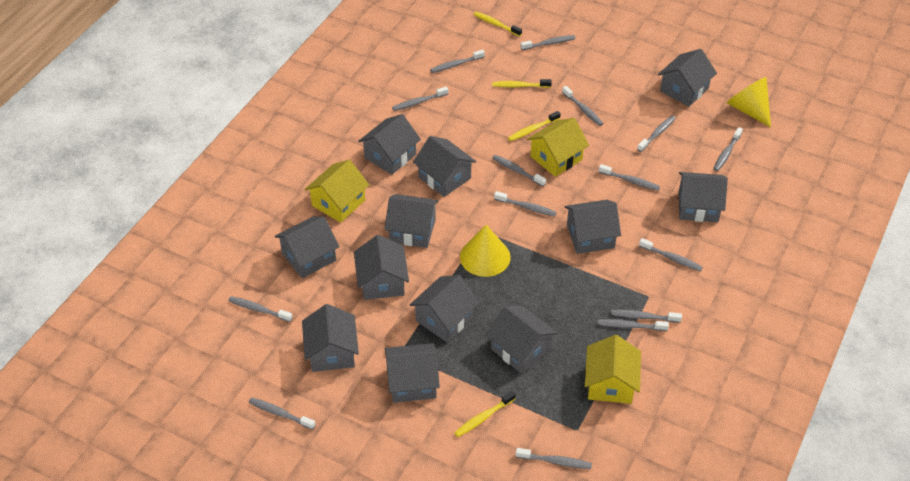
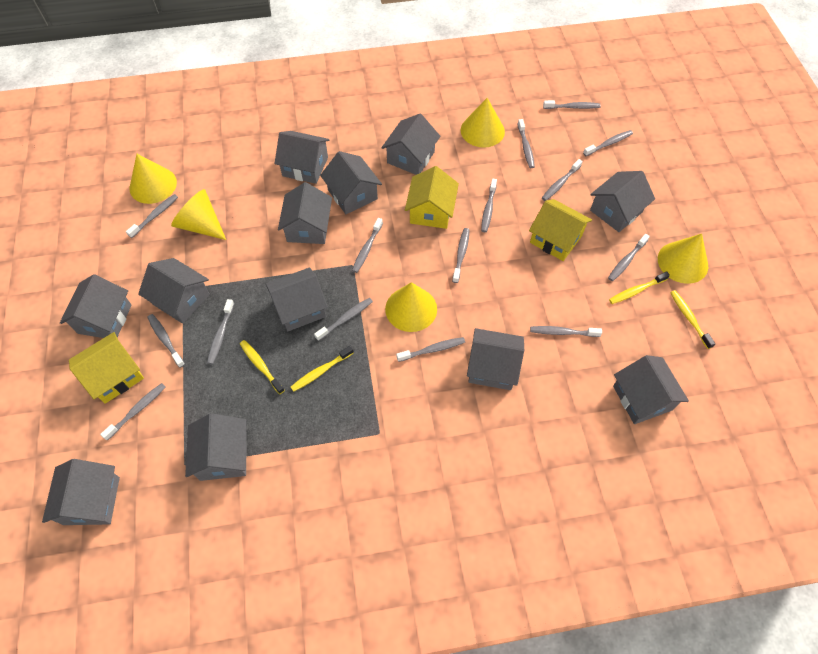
yellow cone: [460,225,511,277] [727,77,771,127] = 2 -> [129,154,177,204] [171,189,226,240] [385,282,437,332] [461,98,505,148] [658,234,708,284] = 5

